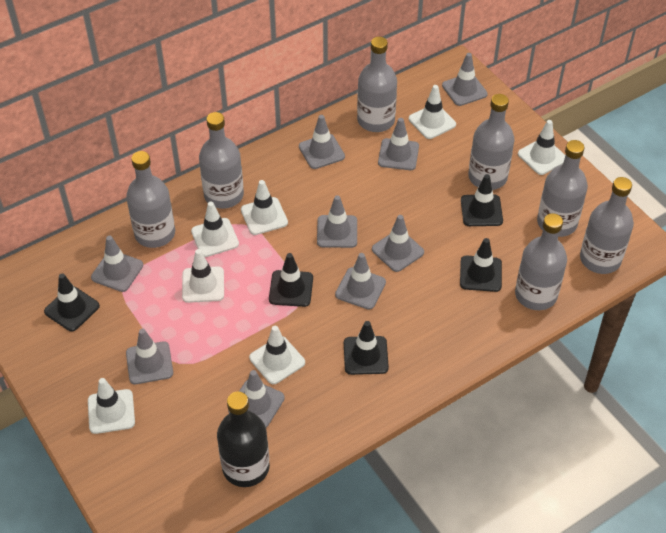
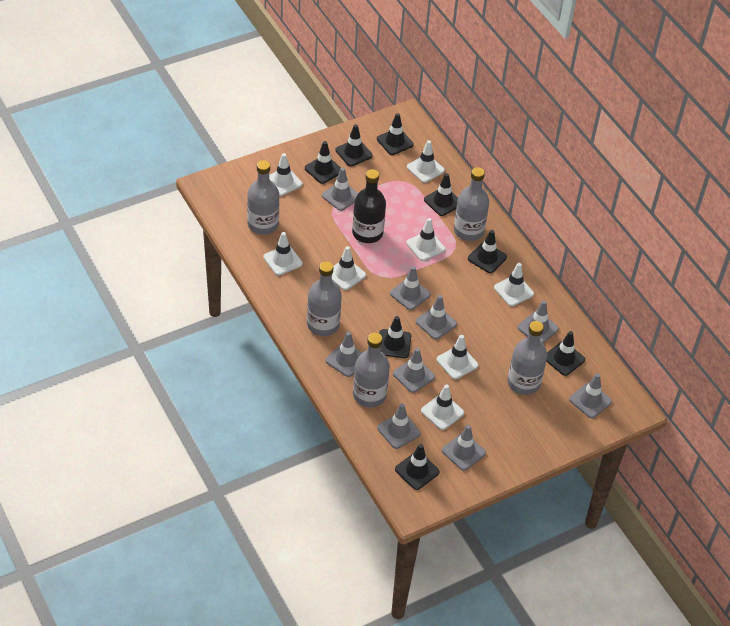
black traffic cone: [44,273,100,331] [269,253,313,307] [344,321,389,375] [460,238,502,292] [461,174,503,226] = 5 -> [305,141,341,184] [335,124,373,167] [377,113,414,155] [379,316,411,358] [395,444,440,490] [424,173,458,216] [468,230,507,273] [546,331,585,376] = 8
grey bottle: [126,151,175,248] [199,112,244,209] [357,37,397,132] [468,94,514,190] [515,213,567,310] [537,140,588,237] [580,177,634,274] = 7 -> [247,160,279,235] [307,261,342,336] [353,333,390,407] [454,167,489,241] [508,321,547,395] = 5
white traffic cone: [88,378,135,434] [182,249,224,303] [191,201,239,257] [241,180,288,235] [249,326,305,384] [409,85,456,139] [518,120,565,175] = 7 -> [263,232,303,276] [269,153,302,196] [332,246,366,290] [406,218,445,261] [407,140,445,183] [421,384,464,430] [437,335,478,379] [494,263,534,306] = 8

